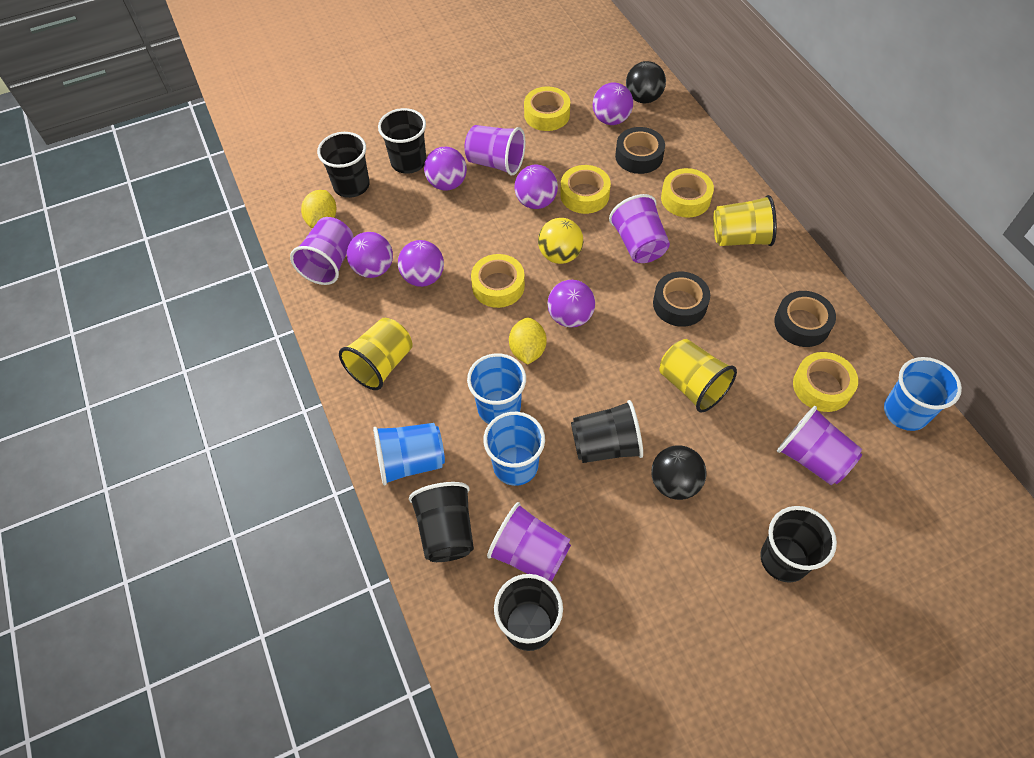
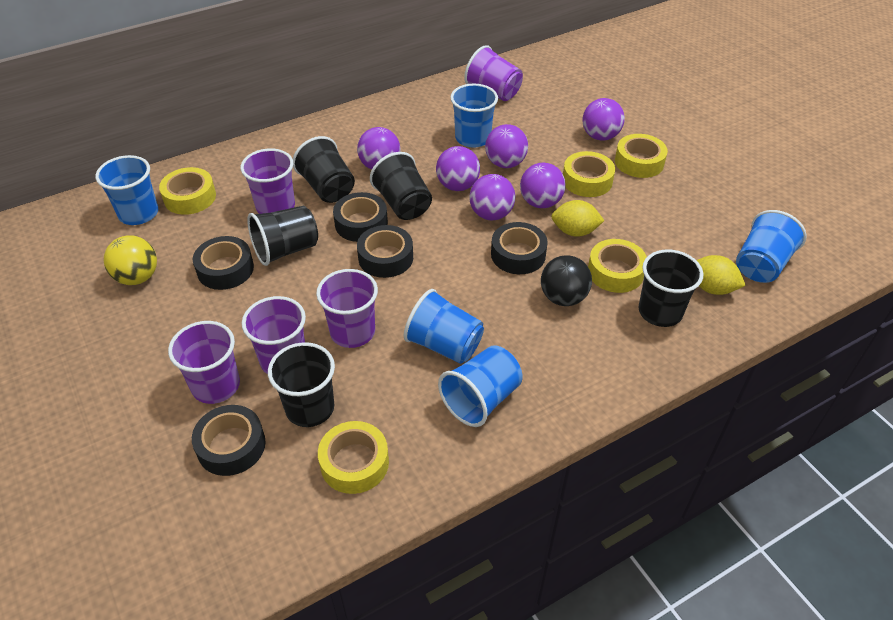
black ball: [626,61,666,103] [651,445,706,500] = 2 -> [541,255,592,306] = 1
black cup: [317,132,370,198] [378,108,426,174] [409,482,474,562] [494,574,563,651] [571,400,643,463] [760,506,837,583] = 6 -> [247,206,318,266] [268,342,335,427] [293,136,355,203] [370,152,432,220] [638,250,703,327] = 5
black tape: [615,127,665,174] [653,272,710,327] [774,291,836,347] = 3 -> [192,405,266,476] [193,236,254,290] [333,192,388,242] [357,225,413,278] [491,222,548,274] = 5
blue cup: [373,423,445,485] [467,353,526,424] [483,412,545,486] [884,357,962,431] = 4 -> [95,155,158,225] [404,289,484,364] [438,345,523,427] [450,84,498,148] [736,210,807,283] = 5
yellow cup: [339,318,413,390] [659,339,737,413] [713,195,777,246] = 3 -> none = 0

